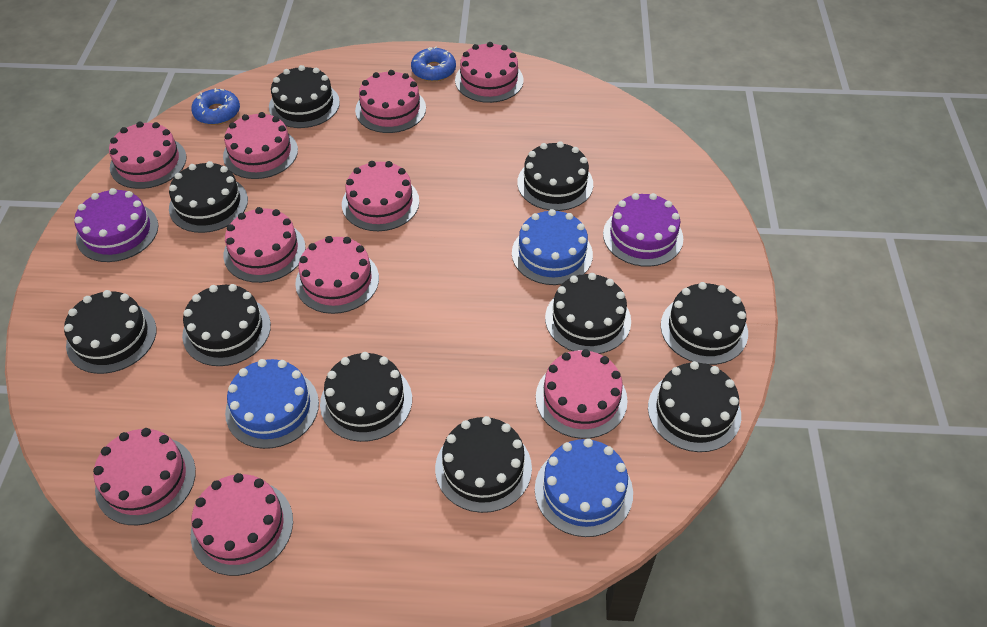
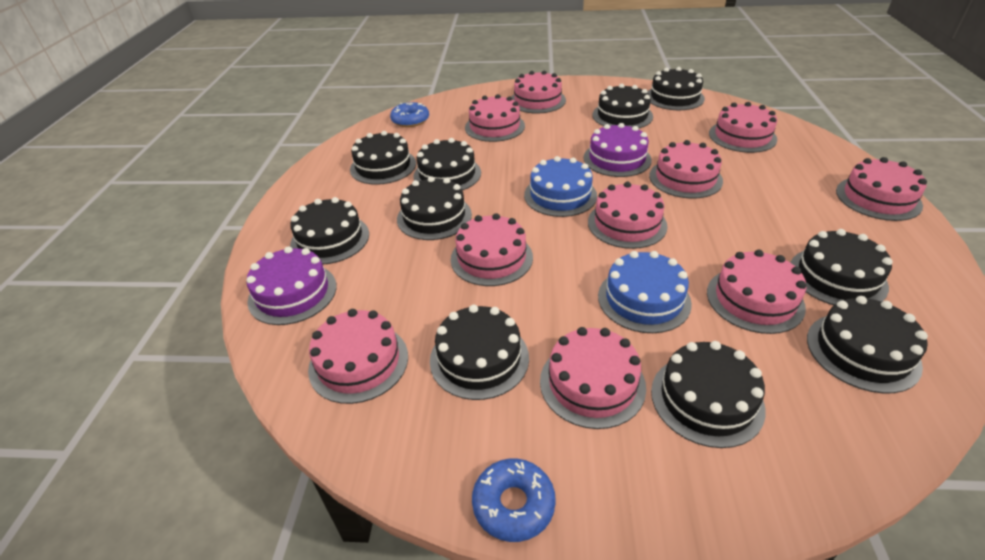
blue cake: [225,359,319,449] [512,209,593,285] [535,438,633,537] = 3 -> [524,156,597,217] [598,251,692,333] = 2

